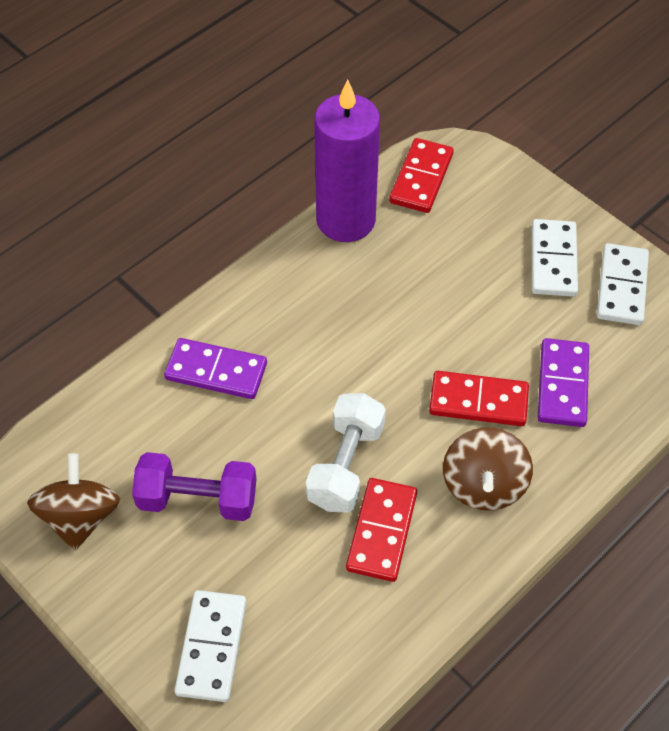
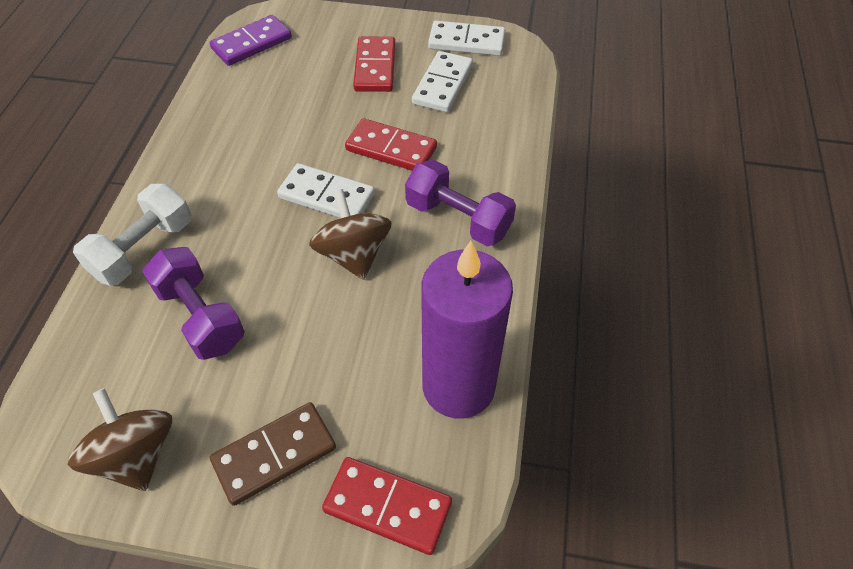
brown domino: none = 0 -> [210,402,336,506] = 1
purple domino: [164,338,267,399] [538,338,589,427] = 2 -> [210,15,292,66] = 1
purple dumbbell: [132,452,257,521] = 1 -> [142,247,245,360] [405,160,516,246] = 2

